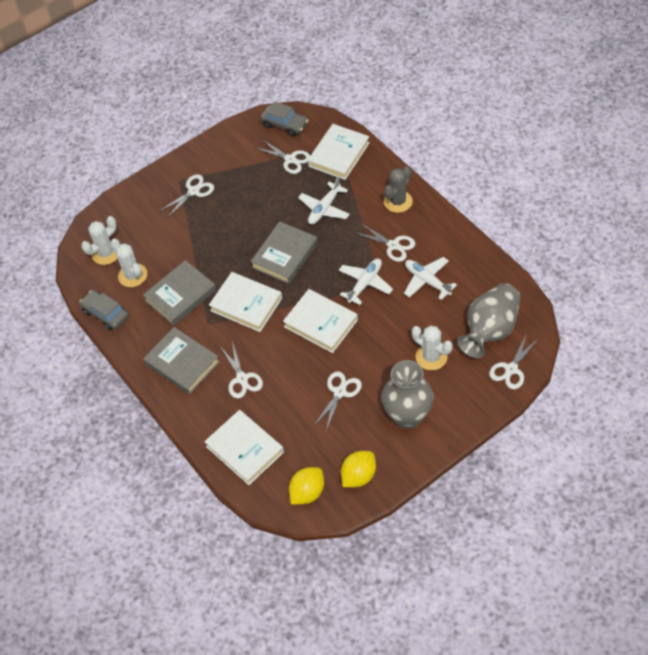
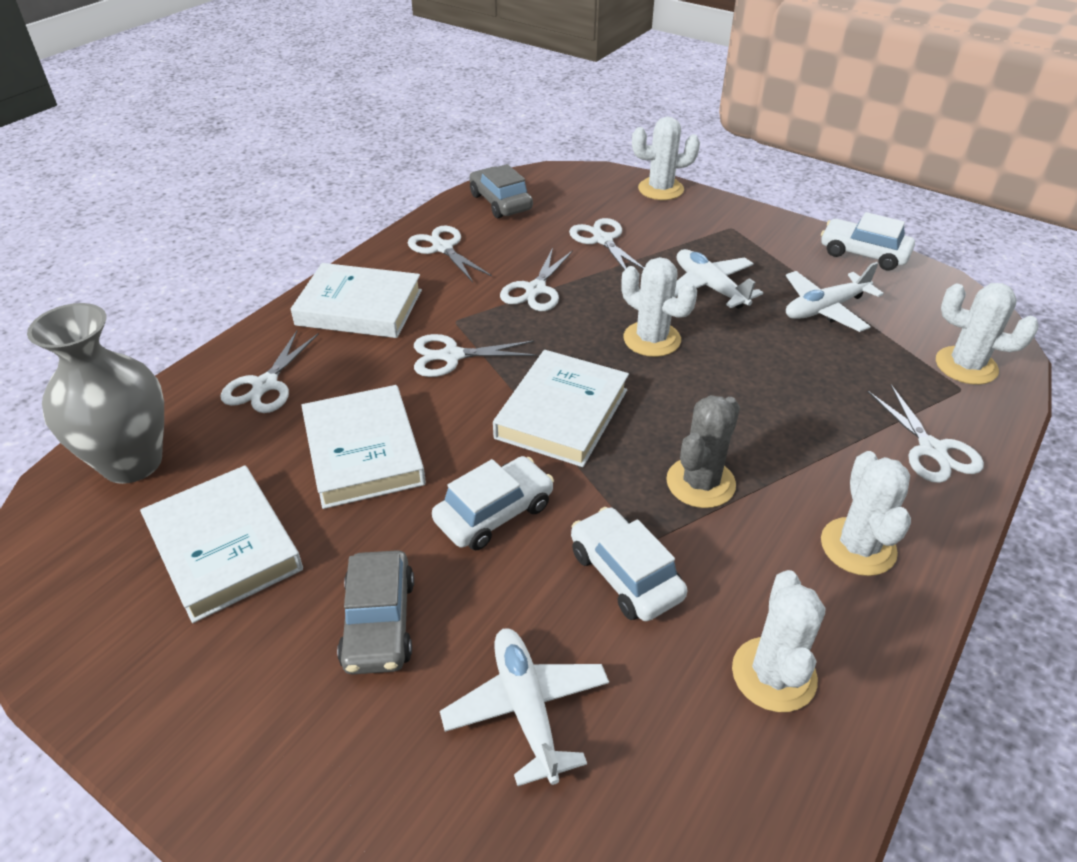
grey book: [143,260,216,326] [143,327,220,395] [250,221,318,284] = 3 -> none = 0
grey vase: [382,360,433,429] [457,283,521,358] = 2 -> [27,303,164,484] = 1
white cactus: [81,216,118,265] [110,238,147,287] [412,325,453,370] = 3 -> [621,257,697,357] [632,117,700,200] [732,570,826,712] [821,451,911,576] [936,283,1039,385] = 5
white car: none = 0 -> [432,456,554,550] [571,507,687,621] [821,212,915,271] = 3
yellow lemon: [289,467,324,505] [341,451,376,487] = 2 -> none = 0

